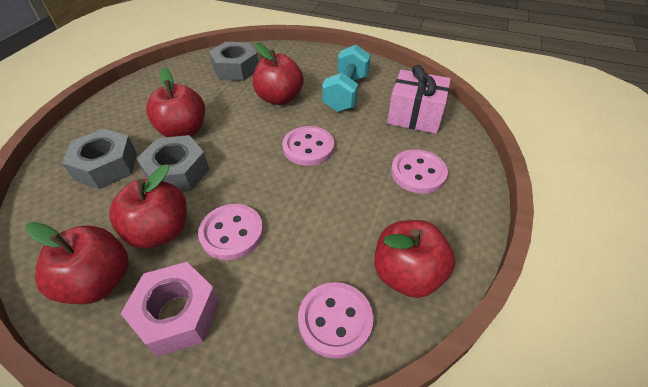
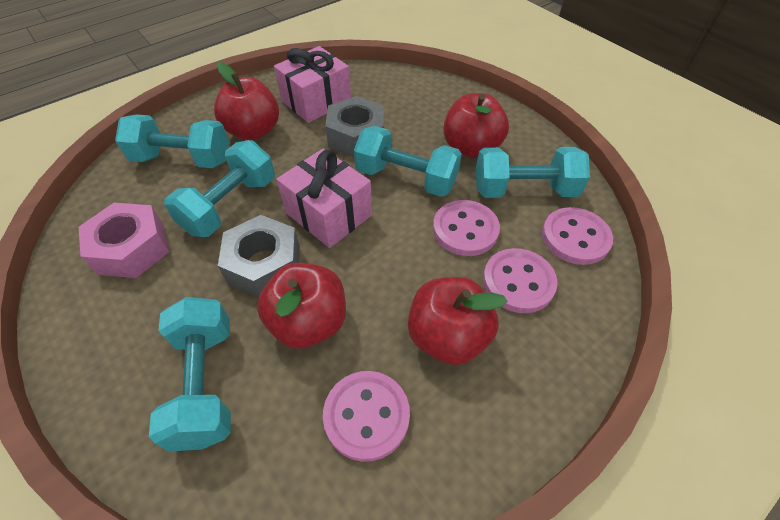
grey nut: [62,129,137,189] [136,135,209,192] [209,42,258,81] = 3 -> [218,215,300,297] [325,96,384,157] = 2
pink gift: [387,65,451,134] = 1 -> [274,46,351,123] [276,149,372,248] = 2
red apple: [25,222,129,304] [109,164,187,249] [146,68,205,137] [253,43,304,105] [374,220,455,298] = 5 -> [214,62,279,140] [257,263,346,349] [408,277,508,365] [443,93,509,158] = 4
turquoise dumbbell: [322,45,371,112] = 1 -> [115,114,229,168] [149,297,231,452] [164,140,275,237] [354,126,462,197] [476,147,590,198] = 5

